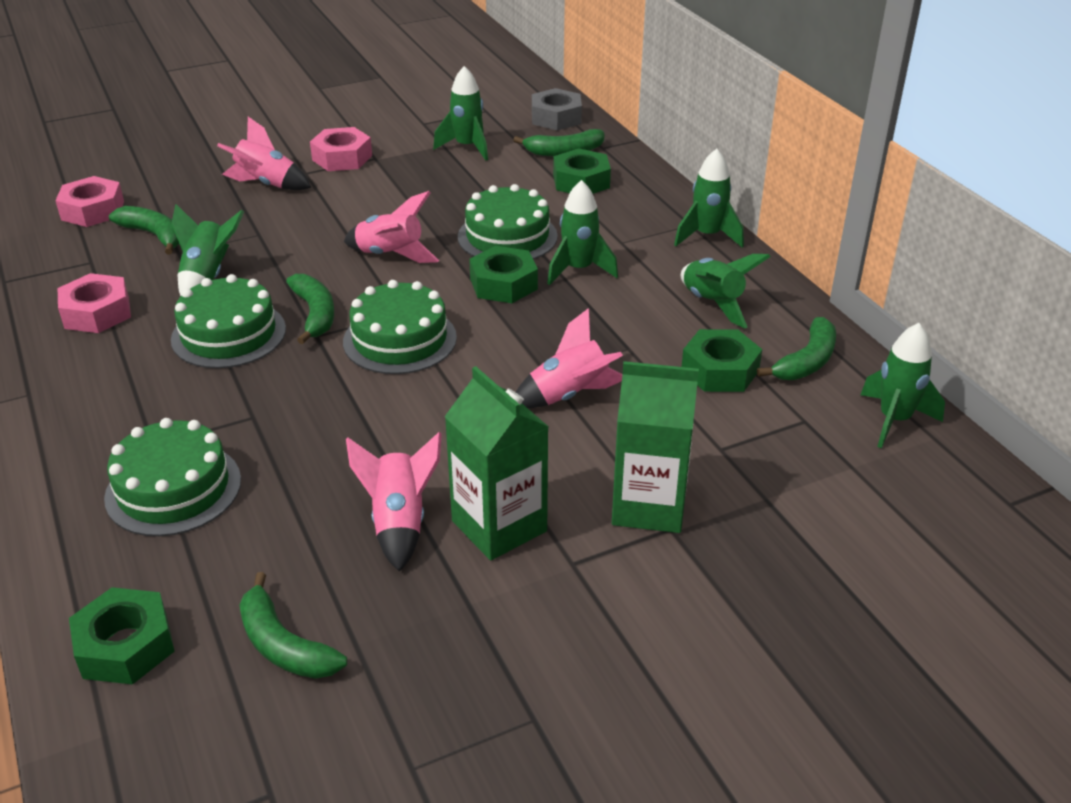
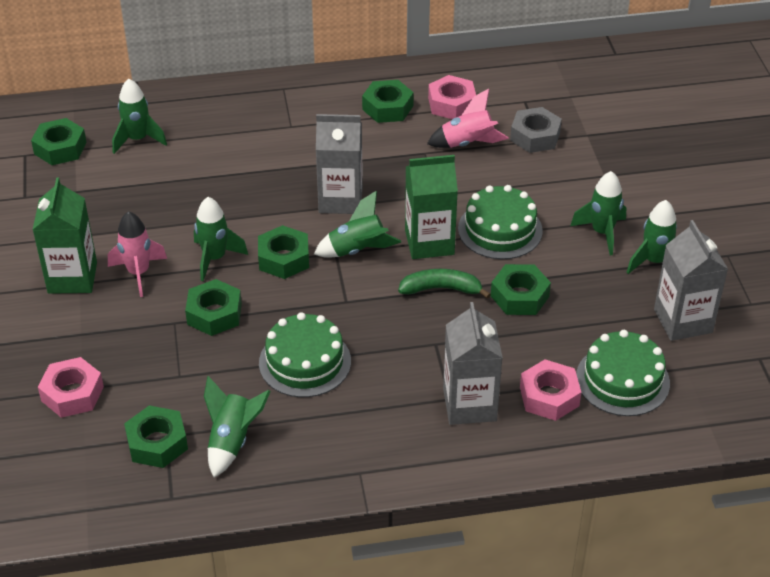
green banana: [109,206,179,255] [239,572,347,679] [286,274,334,344] [513,129,604,156] [757,317,836,380] = 5 -> [398,269,491,299] = 1
green cake: [104,418,241,536] [171,274,286,368] [343,280,457,374] [458,184,558,259] = 4 -> [259,312,351,397] [458,185,543,259] [576,330,670,416] = 3
green nut: [69,587,175,684] [469,246,538,303] [553,148,611,194] [682,329,762,392] = 4 -> [31,118,87,165] [124,405,188,468] [185,279,242,336] [258,225,309,279] [362,80,414,123] [491,264,551,315] = 6
grey carton: none = 0 -> [316,114,363,214] [443,302,503,425] [654,220,728,341] = 3
pink rocket: [217,117,311,190] [344,191,439,263] [346,432,442,572] [516,308,623,408] = 4 -> [108,211,167,297] [427,89,509,148] = 2

